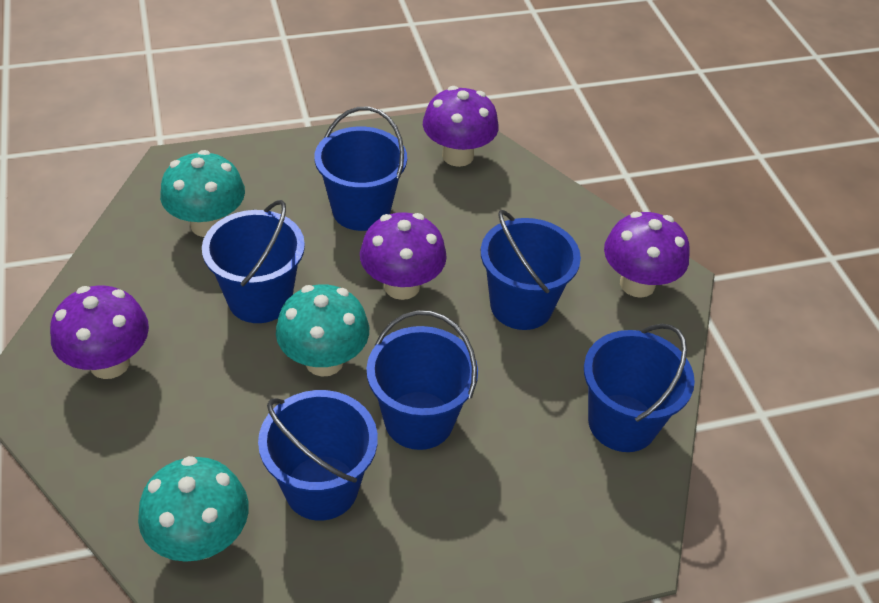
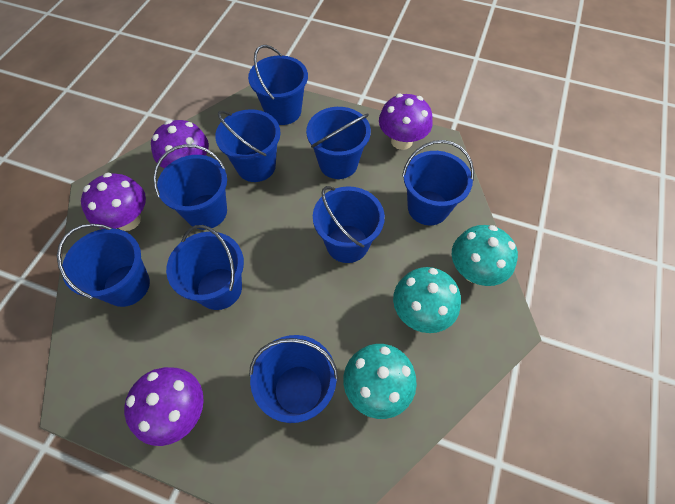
blue bucket: [202,200,305,323] [258,390,378,521] [314,107,407,231] [366,310,478,450] [481,210,581,330] [584,324,695,452] = 6 -> [57,224,150,307] [153,144,227,230] [166,225,244,310] [215,109,281,182] [248,45,308,125] [249,335,338,423] [306,107,371,179] [313,186,385,263] [402,140,474,225] = 9

